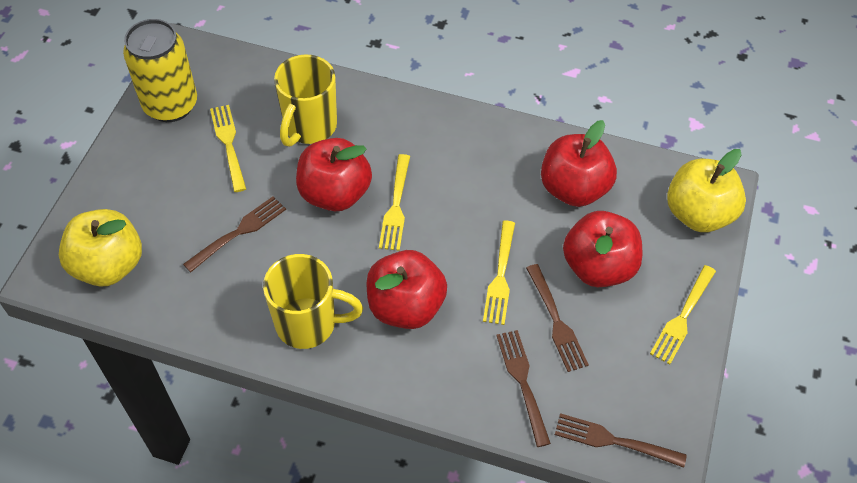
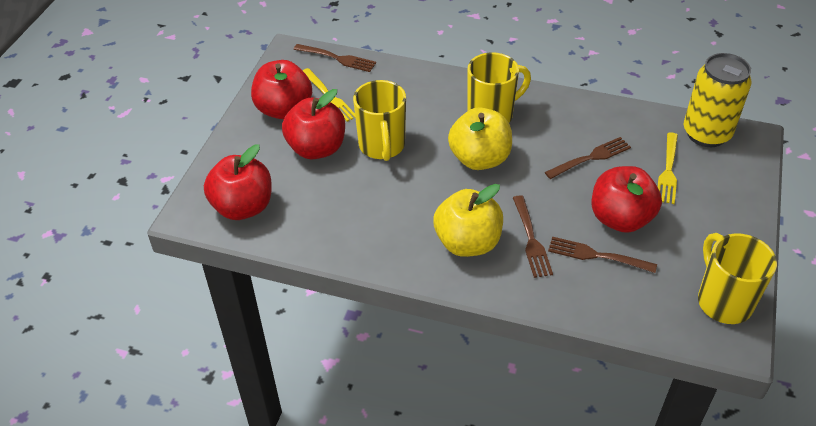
yellow fork: [210,105,246,192] [379,154,410,251] [483,221,515,325] [650,265,716,364] = 4 -> [302,68,355,122] [658,132,678,204] = 2
yellow mug: [263,254,363,349] [274,54,337,147] = 2 -> [353,80,406,161] [467,52,531,123] [698,233,777,324] = 3

